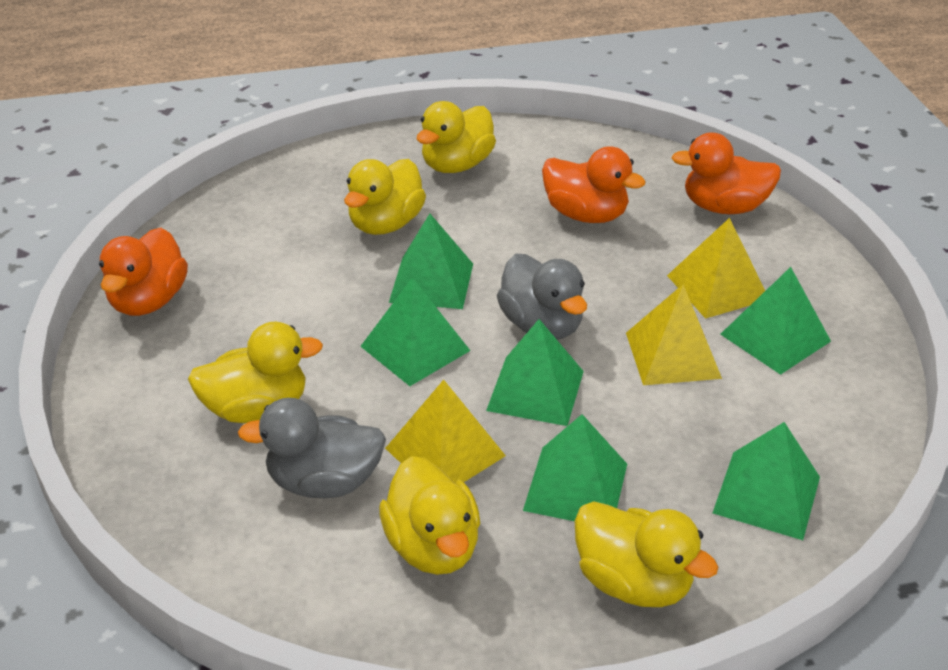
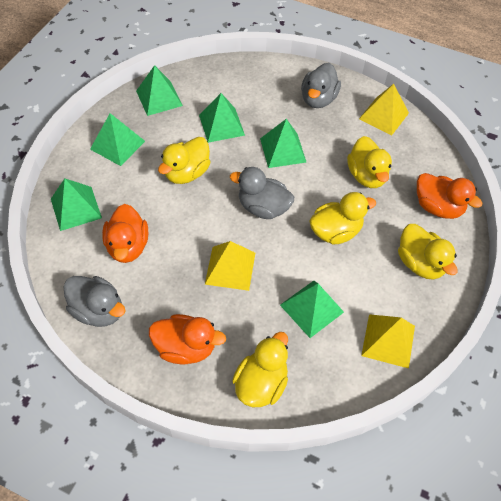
grey duck: [238,398,386,498] [497,254,587,340] = 2 -> [64,276,126,327] [230,167,294,219] [301,63,341,108] = 3

